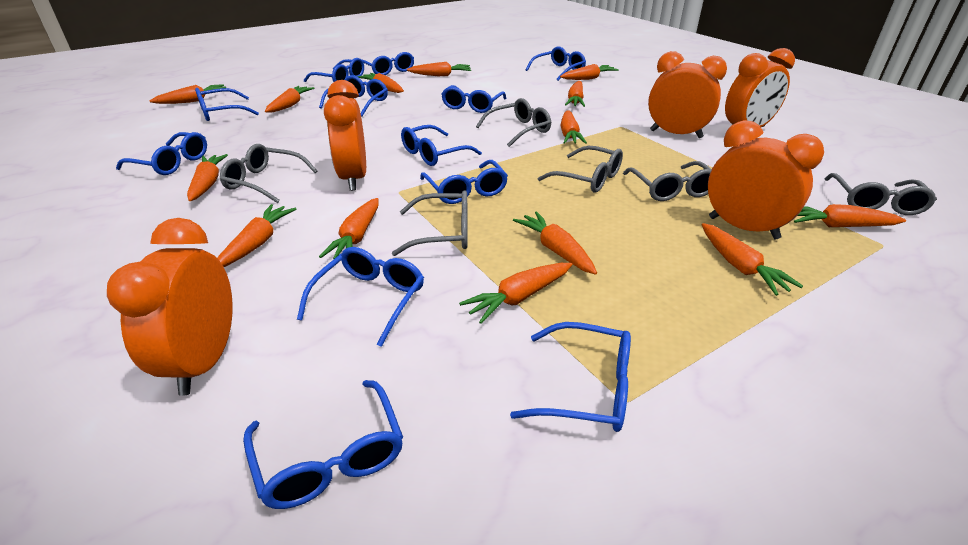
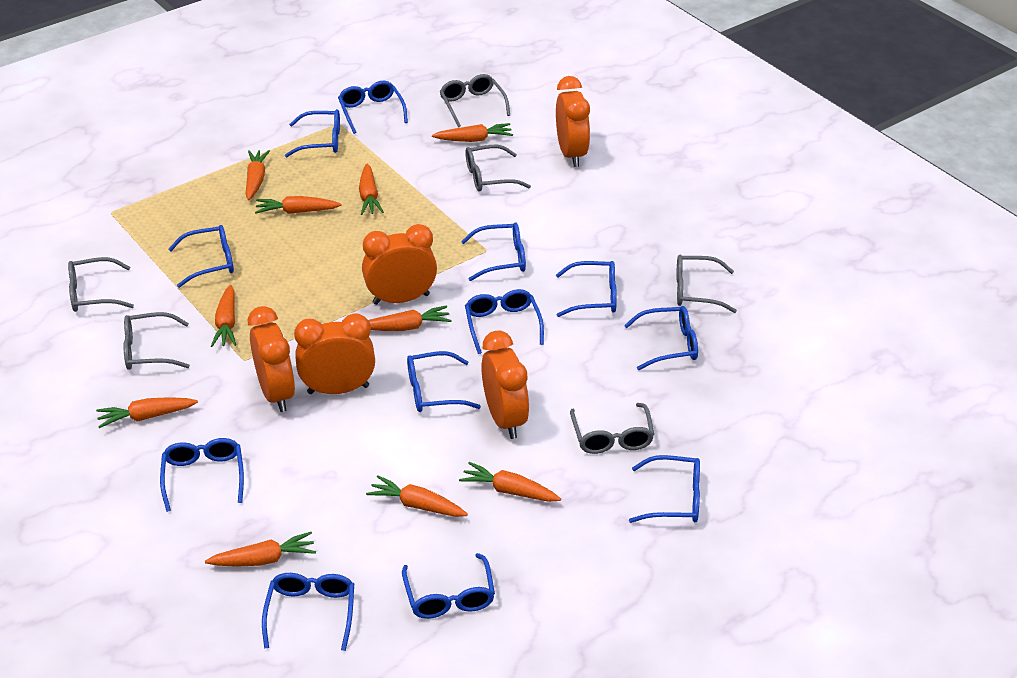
orange carrot: [150,84,226,104] [187,154,228,201] [217,204,296,267] [265,86,315,113] [319,198,378,259] [357,73,404,93] [407,62,471,76] [459,263,572,324] [513,211,597,275] [560,64,619,80] [560,110,587,144] [565,81,585,107] [702,223,803,296] [794,204,906,227] = 14 -> [96,397,198,428] [205,532,316,567] [211,285,236,347] [246,150,270,200] [255,196,342,214] [359,164,384,215] [366,475,468,517] [368,305,452,331] [432,123,513,142] [459,462,561,502] = 10

